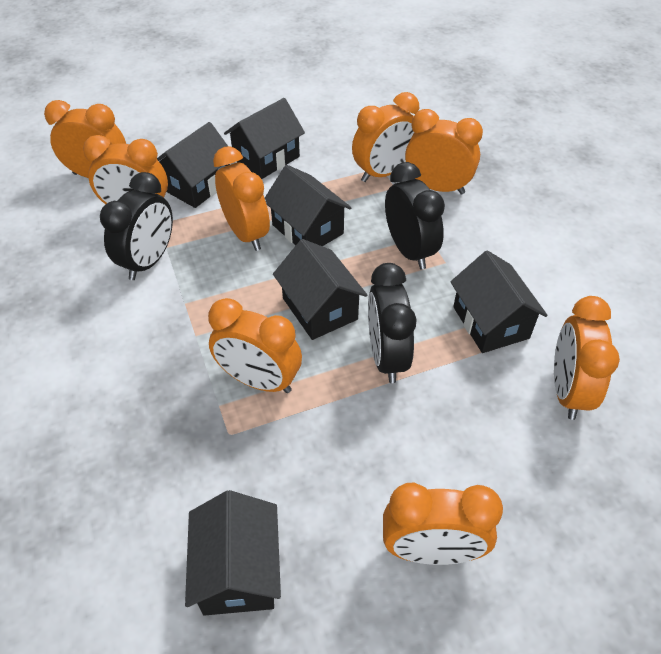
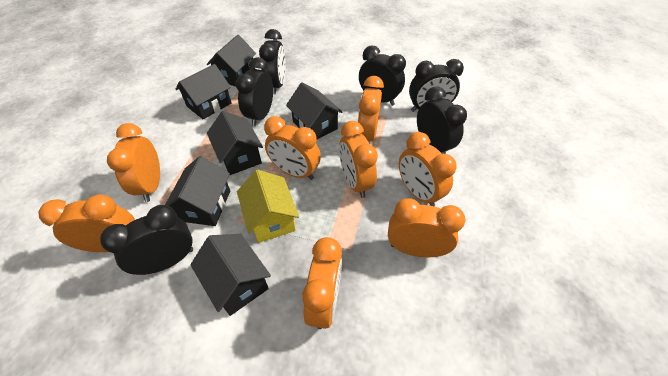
black clock: [100,172,173,280] [368,263,416,383] [385,162,445,270] = 3 -> [100,205,193,275] [235,57,273,126] [259,29,286,95] [359,45,406,106] [409,59,464,112] [417,86,467,154] = 6
yellow house: none = 0 -> [237,170,299,243] = 1

